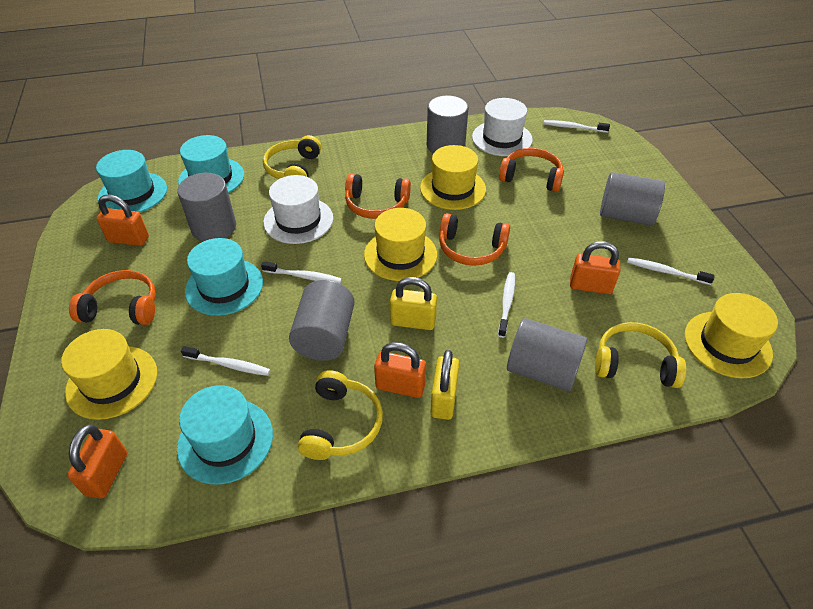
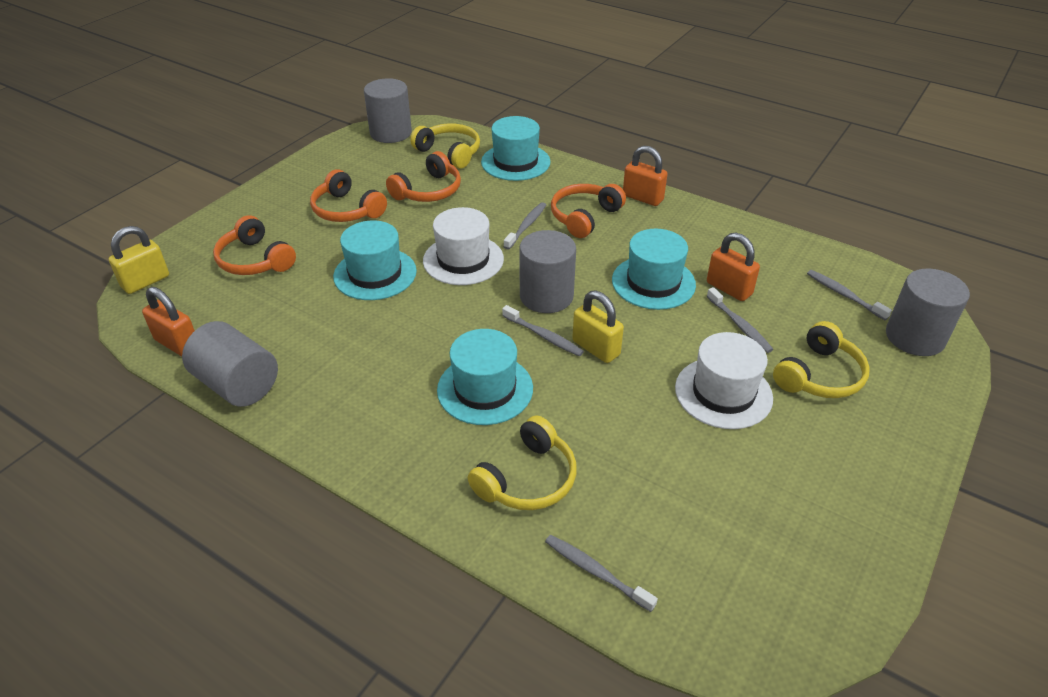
grey cylinder: [177,173,236,241] [289,280,355,361] [427,95,468,154] [507,318,587,391] [600,172,665,226] = 5 -> [182,321,278,407] [364,78,412,143] [519,230,576,313] [886,269,970,356] = 4
grey toothbrush: none = 0 -> [502,305,584,356] [504,202,546,250] [545,535,658,612] [707,287,773,353] [807,270,892,320] = 5
orange padlock: [67,424,127,499] [97,195,149,246] [374,342,426,398] [570,241,620,294] = 4 -> [142,287,195,356] [623,146,667,206] [707,233,760,301] = 3
white toothbrush: [181,346,271,376] [261,261,342,284] [498,272,515,338] [544,120,610,133] [627,257,715,285] = 5 -> none = 0
yellow hat: [61,329,157,420] [364,208,437,281] [420,145,486,210] [685,293,778,378] = 4 -> none = 0

